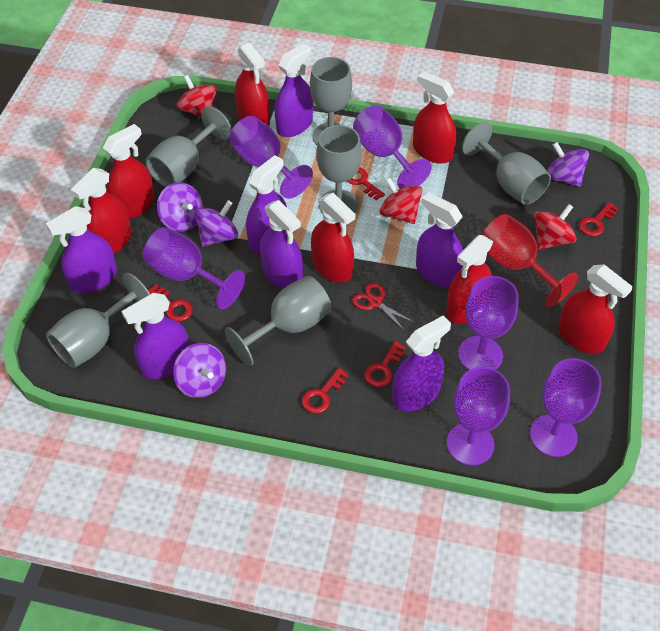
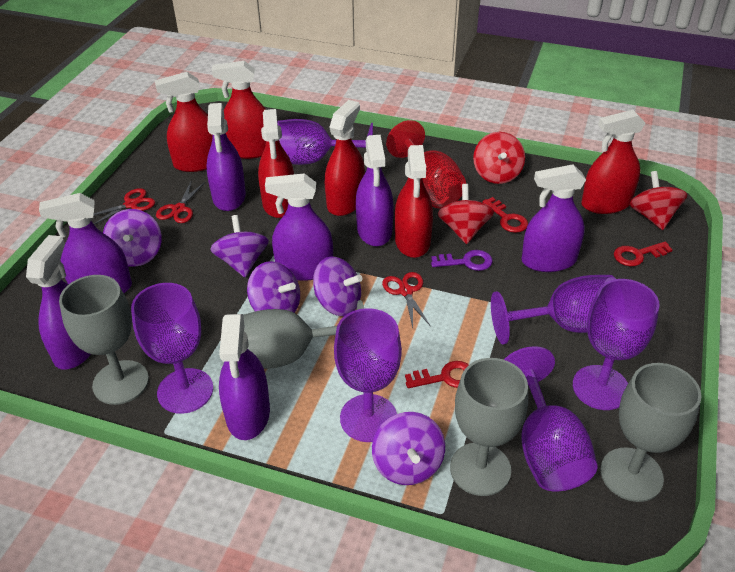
grey goblet: [46,273,150,368] [145,106,232,187] [225,276,332,366] [310,57,352,145] [316,125,362,214] [462,122,551,205] = 6 -> [59,275,149,405] [243,300,364,369] [450,358,528,496] [600,363,701,502] = 4
purple key: none = 0 -> [431,250,493,271] = 1
purple spinning top: [157,182,203,232] [173,343,226,398] [195,200,238,247] [547,142,589,187] = 4 -> [103,209,162,267] [210,215,269,277] [247,261,300,313] [313,256,363,316] [372,412,445,485] = 5
red key: [148,285,193,321] [302,368,349,414] [347,167,385,200] [364,341,406,387] [579,202,618,236] = 5 -> [405,361,469,388] [482,197,528,233] [614,241,672,266] = 3
red scissors: [352,283,415,331] = 1 -> [93,188,155,225] [156,180,205,223] [382,272,430,328] = 3
red spray bottle: [71,168,132,254] [103,124,155,219] [235,43,270,126] [311,193,355,282] [413,72,457,164] [446,235,493,324] [558,264,633,354] = 7 -> [155,72,213,172] [212,61,266,159] [258,109,294,218] [325,100,365,216] [395,145,433,258] [581,110,645,214] = 6

